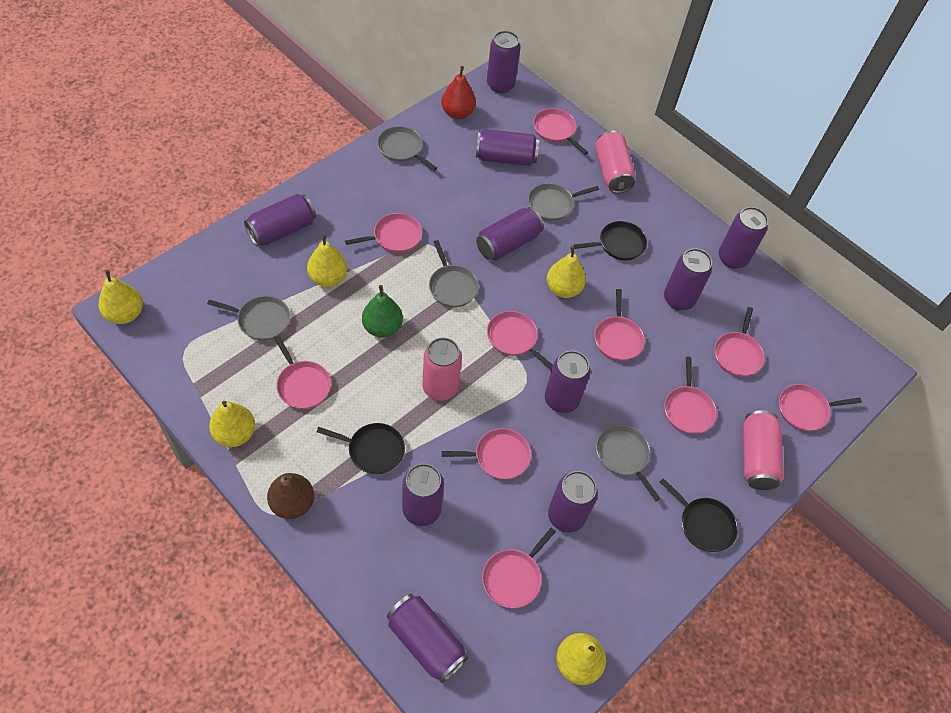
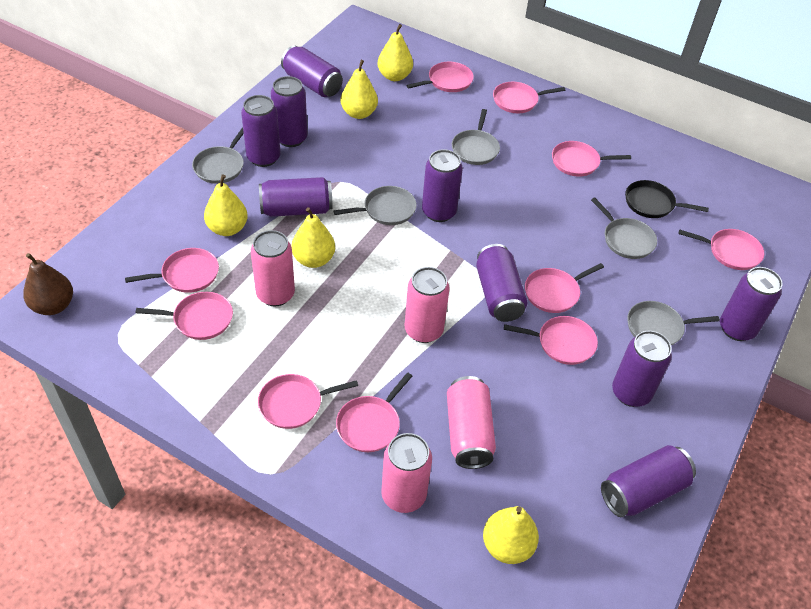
black pan: [317,423,405,474] [573,221,647,260] [660,478,738,552] = 3 -> [625,180,709,218] = 1
green pear: [362,285,403,338] = 1 -> none = 0
pink can: [422,337,462,401] [595,131,636,193] [743,410,784,490] = 3 -> [251,230,295,306] [381,433,432,513] [404,267,450,343] [447,376,496,469] = 4
purple can: [244,194,316,247] [387,594,468,683] [402,464,444,526] [476,129,539,166] [476,207,544,260] [487,31,521,93] [545,351,591,413] [548,471,598,533] [664,248,712,310] [719,207,768,269] = 10 -> [241,95,280,167] [259,177,333,217] [271,76,307,147] [281,46,343,97] [422,149,463,222] [476,244,527,322] [601,445,696,517] [612,331,672,407] [720,267,783,341] = 9
red pear: [441,66,476,119] = 1 -> none = 0

